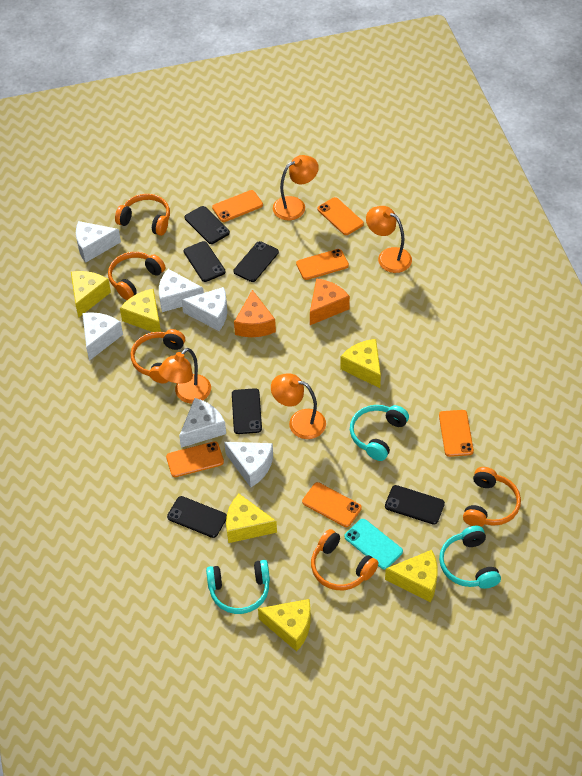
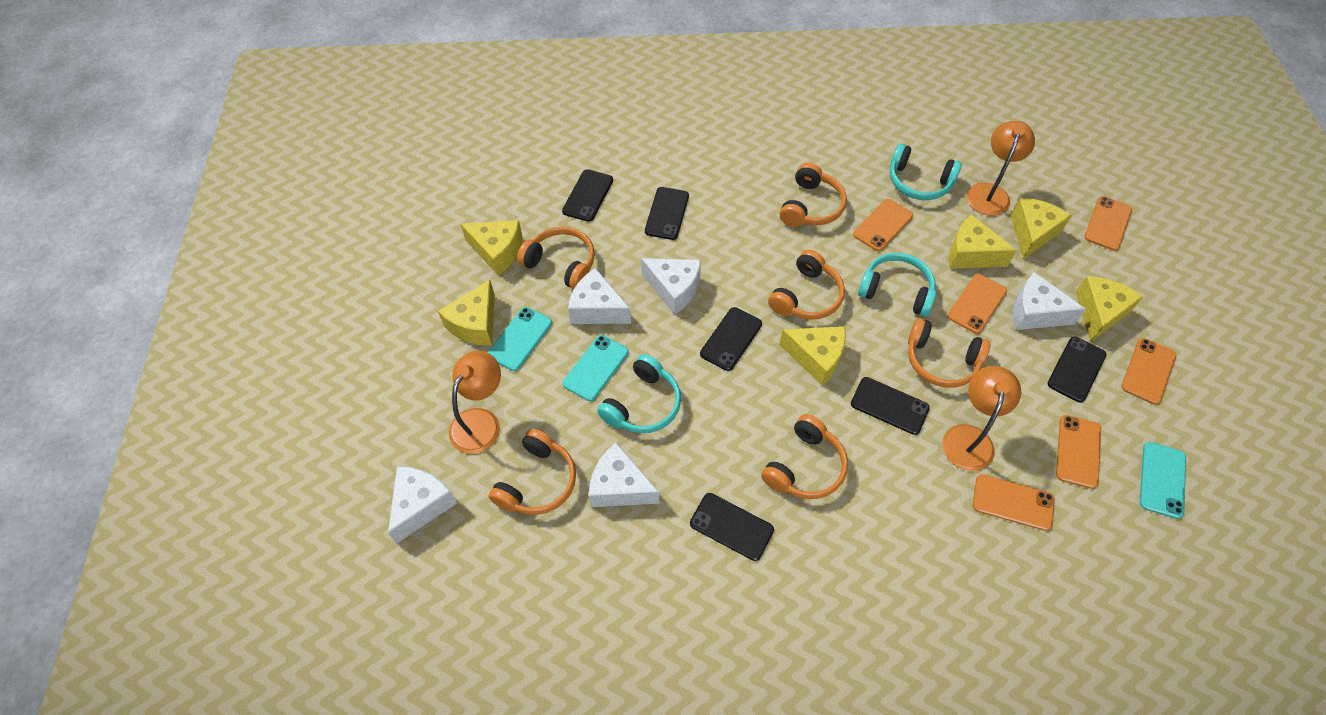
orange cheese: [234,290,276,337] [310,278,350,325] = 2 -> none = 0
orange headphones: [108,252,165,300] [115,194,170,236] [131,329,185,383] [311,529,378,590] [463,467,521,527] = 5 -> [488,429,576,515] [517,226,595,289] [761,414,848,499] [768,250,845,320] [780,163,847,227] [908,318,990,388] = 6
orange lamp: [158,348,211,403] [271,373,326,439] [273,155,319,220] [366,206,412,273] = 4 -> [449,351,501,454] [942,366,1021,471] [966,121,1035,216] = 3
turquoise phone: [344,519,403,570] = 1 -> [488,307,552,371] [563,335,629,401] [1140,442,1186,519] = 3
white cheese: [76,221,121,263] [82,312,123,361] [159,269,204,312] [179,398,226,448] [181,287,227,331] [224,442,273,488] = 6 -> [388,466,457,543] [568,268,631,324] [589,443,659,507] [641,258,701,315] [1013,272,1086,330] = 5

